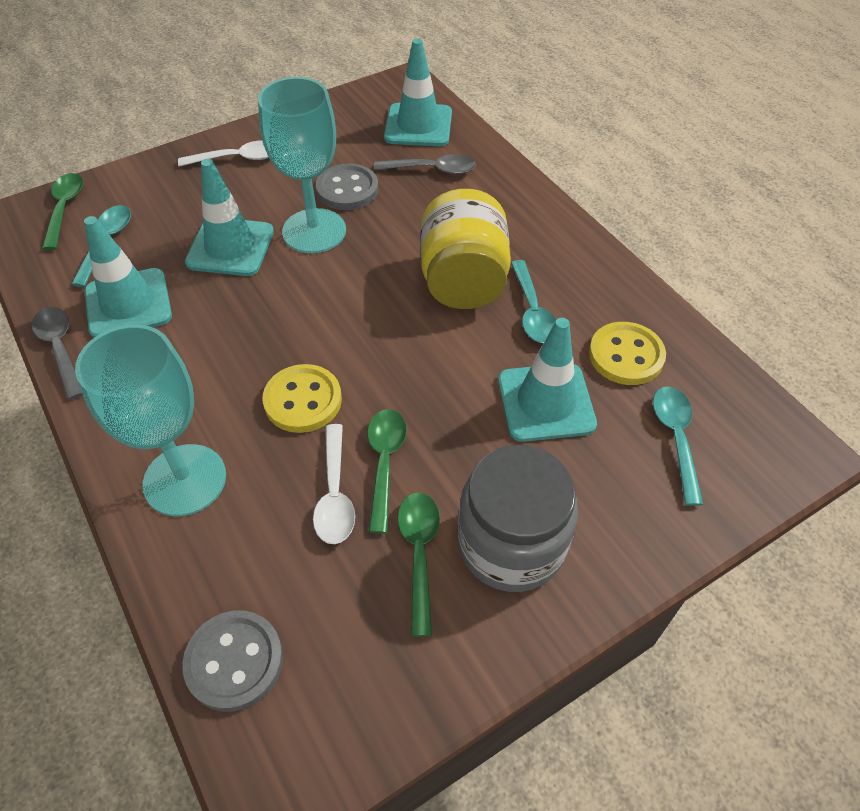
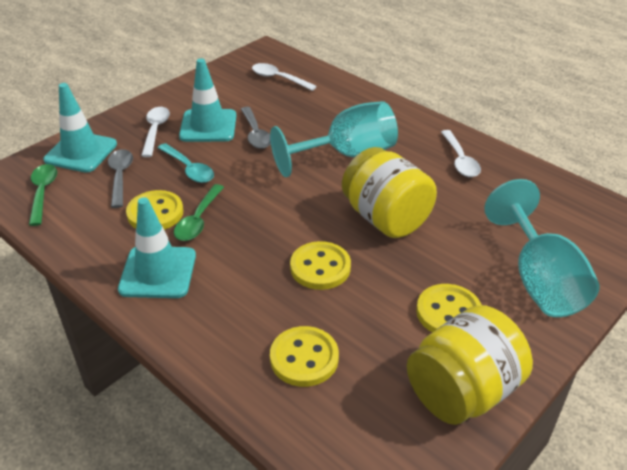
green spoon: [42,173,83,250] [367,409,407,533] [397,492,440,637] = 3 -> [29,164,57,226] [174,184,224,241] = 2
grey button: [182,610,283,712] [316,164,378,210] = 2 -> none = 0
grey jar: [458,445,578,592] = 1 -> none = 0
turquoise spoon: [71,205,131,287] [511,260,556,343] [653,386,703,506] = 3 -> [158,143,214,183] = 1
turquoise traffic cone: [84,216,172,338] [185,159,274,276] [384,39,452,146] [498,318,597,442] = 4 -> [43,83,117,173] [118,197,196,298] [179,58,236,142] = 3
white spoon: [178,140,269,167] [313,424,355,544] = 2 -> [141,107,170,157] [252,63,317,91] [441,130,481,177] = 3
yellow button: [263,364,342,433] [589,322,666,385] = 2 -> [126,190,183,230] [270,326,339,387] [290,241,351,290] [416,284,481,332] = 4
yellow jar: [421,189,511,309] = 1 -> [342,147,437,238] [407,305,533,425] = 2

